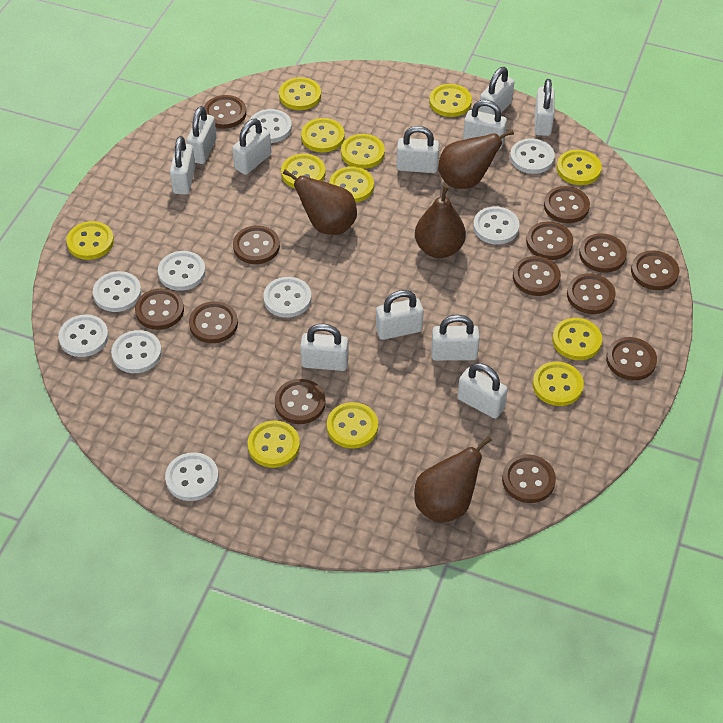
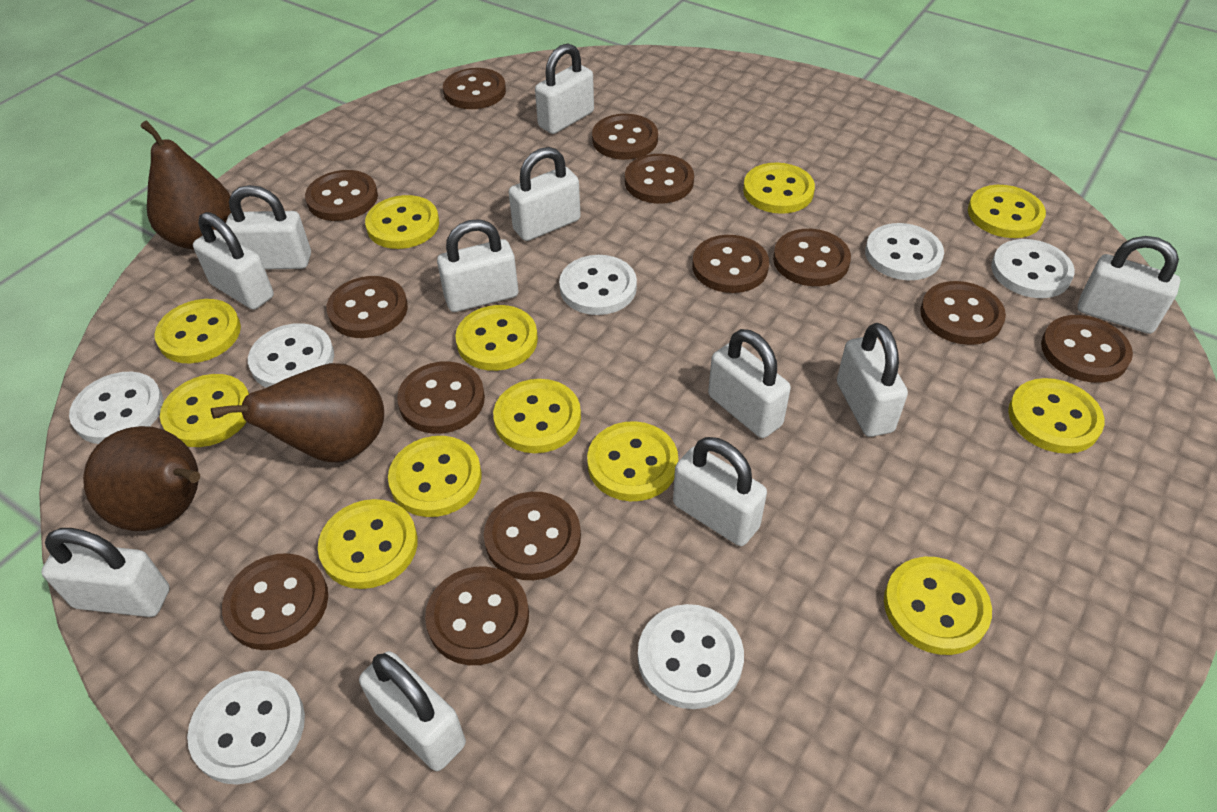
brown pear: [283,169,357,235] [414,436,492,523] [415,185,466,258] [438,129,514,189] = 4 -> [83,426,200,531] [140,120,231,249] [211,363,384,462] = 3
white button: [58,315,109,357] [93,271,142,312] [111,330,162,373] [158,251,206,291] [165,452,219,501] [249,109,292,143] [263,277,311,318] [473,206,519,244] [510,138,555,174] = 9 -> [69,372,163,444] [187,671,305,785] [248,323,334,388] [559,255,637,315] [638,604,744,709] [865,223,944,280] [991,239,1075,298] = 7

